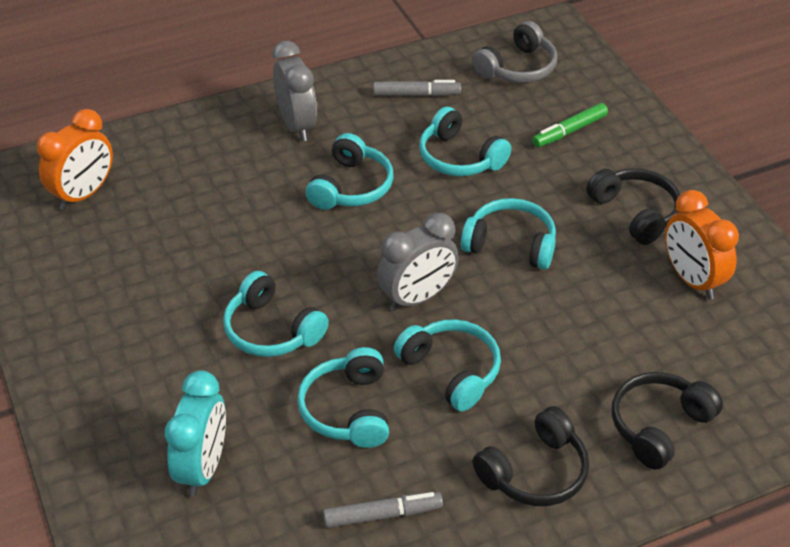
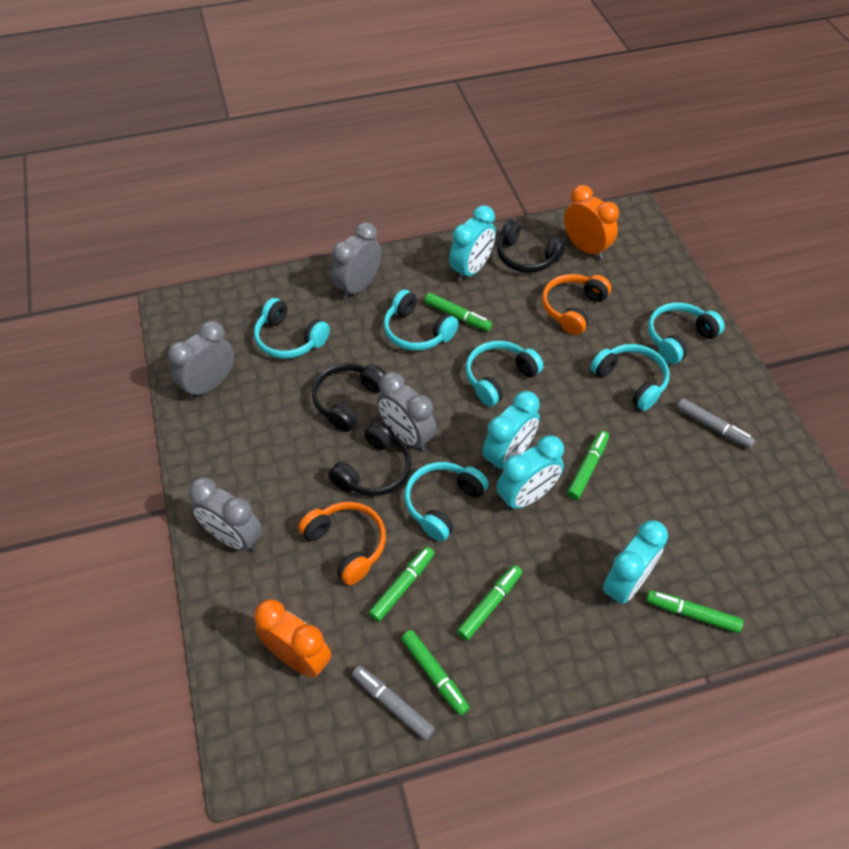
green marker: [532,103,608,148] = 1 -> [369,546,435,622] [401,630,470,716] [425,293,492,331] [457,565,522,641] [567,431,609,500] [646,590,743,633] = 6
grey clock: [273,41,317,141] [377,213,459,311] = 2 -> [168,321,234,399] [189,477,262,552] [331,222,381,300] [377,372,437,452] = 4
grey headphones: [472,21,557,83] = 1 -> none = 0
orange headphones: none = 0 -> [298,502,386,585] [542,274,611,335] = 2
turquoise clock: [165,370,226,497] = 1 -> [449,205,496,282] [482,391,540,473] [497,435,564,511] [603,520,668,605] = 4

